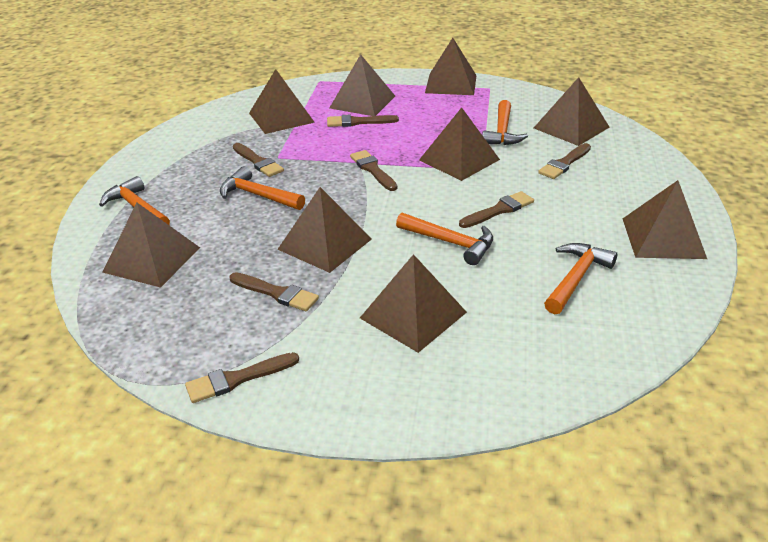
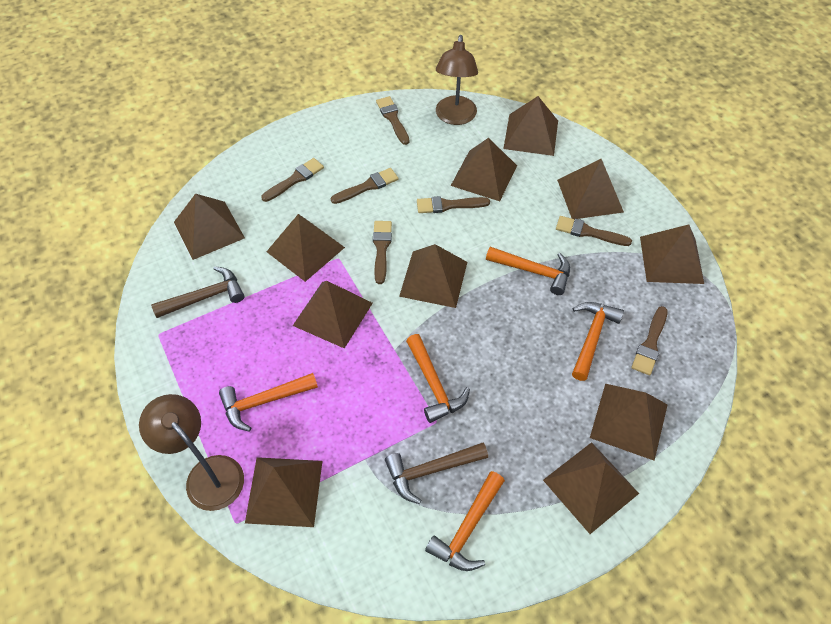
brown hammer: none = 0 -> [151,266,245,318] [385,443,488,504] = 2
brown lamp: none = 0 -> [139,394,244,511] [436,35,478,125] = 2
brown pyramid: [102,203,200,288] [249,69,315,134] [277,187,372,273] [330,54,395,116] [360,254,467,353] [419,107,500,181] [425,38,477,95] [534,77,610,146] [623,180,707,259] = 9 -> [174,194,245,260] [245,457,322,527] [266,214,345,282] [293,281,373,349] [399,244,467,308] [451,138,517,201] [503,96,558,156] [543,442,639,534] [557,159,624,219] [590,384,668,461] [640,224,704,284] = 11

